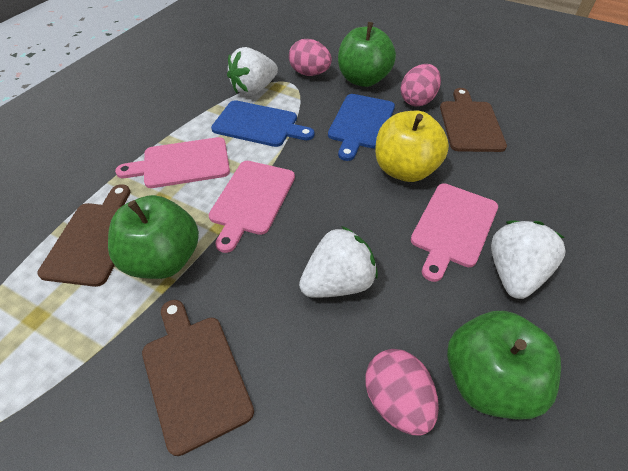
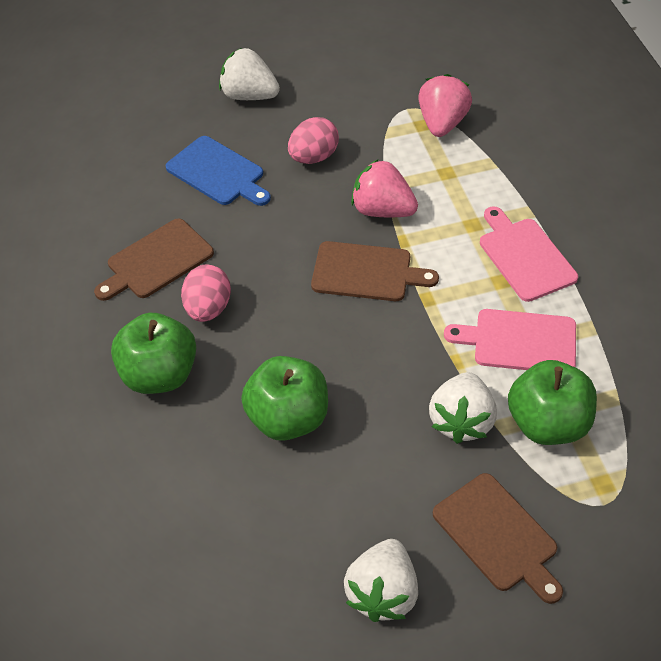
blue cutting board: [211,100,314,147] [328,94,395,161] = 2 -> [166,136,271,206] = 1
pink cutting board: [115,137,230,188] [209,161,295,253] [411,183,498,282] = 3 -> [444,309,576,370] [480,206,578,302] = 2
pink egg: [289,39,332,76] [365,349,439,435] [401,64,441,106] = 3 -> [181,265,231,322] [288,117,339,164] = 2
pink strawberry: none = 0 -> [351,159,418,217] [418,74,472,137] = 2
yellow apple: [375,111,449,182] = 1 -> none = 0

